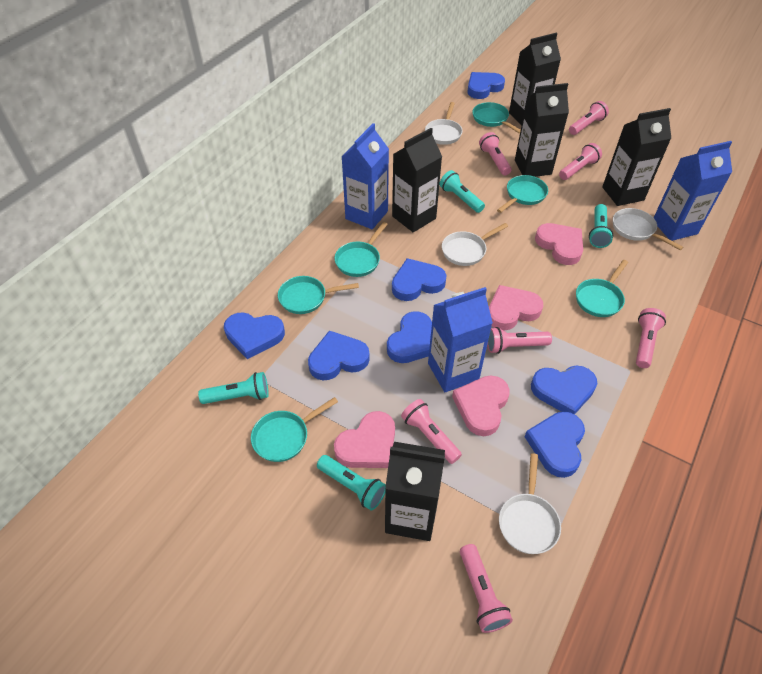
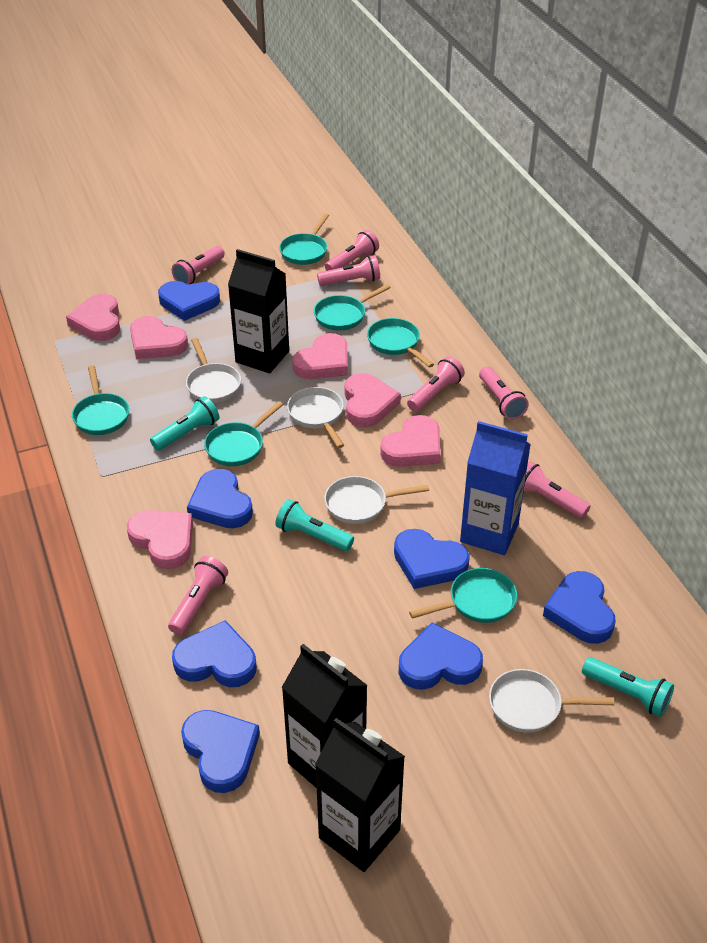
black carton: [385,442,445,541] [392,128,442,232] [509,33,561,125] [515,83,569,177] [602,108,672,206] = 5 -> [228,249,289,373] [281,644,368,788] [315,718,405,872] = 3
blue carton: [342,123,389,229] [428,287,493,392] [654,141,732,241] = 3 -> [460,421,531,555] = 1
pink heart: [334,411,395,468] [452,375,510,436] [489,285,543,330] [535,223,583,265] = 4 -> [66,294,120,341] [127,510,193,569] [130,316,188,359] [292,333,348,379] [345,373,401,427] [380,415,441,467] = 6
turquoise flashlight: [198,372,269,404] [317,455,386,510] [439,170,485,213] [589,204,613,248] = 4 -> [150,396,219,451] [275,499,354,551] [582,657,674,717] = 3

